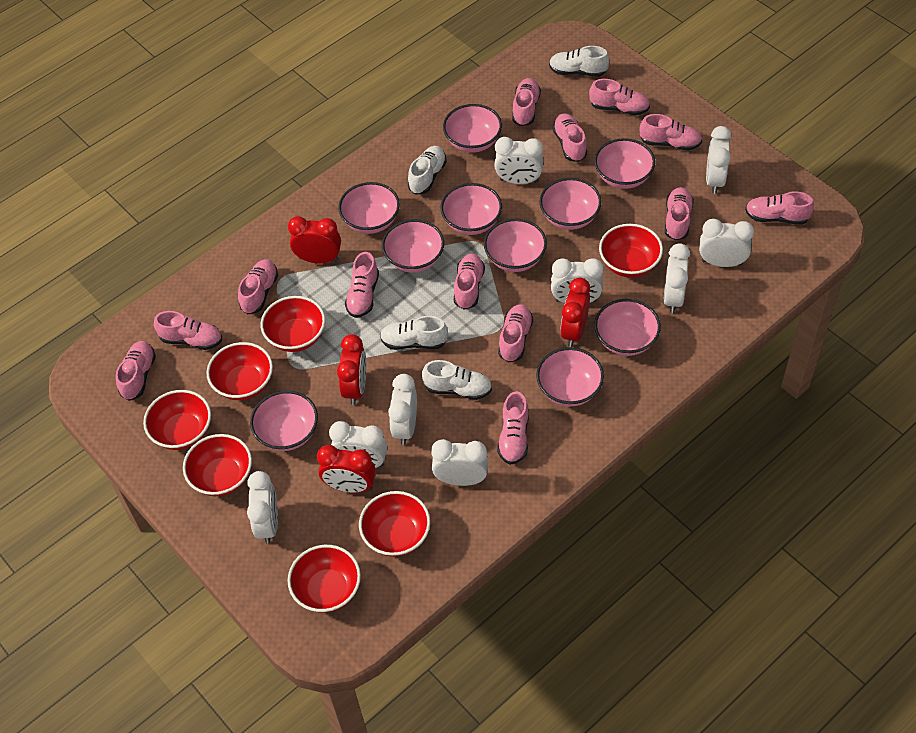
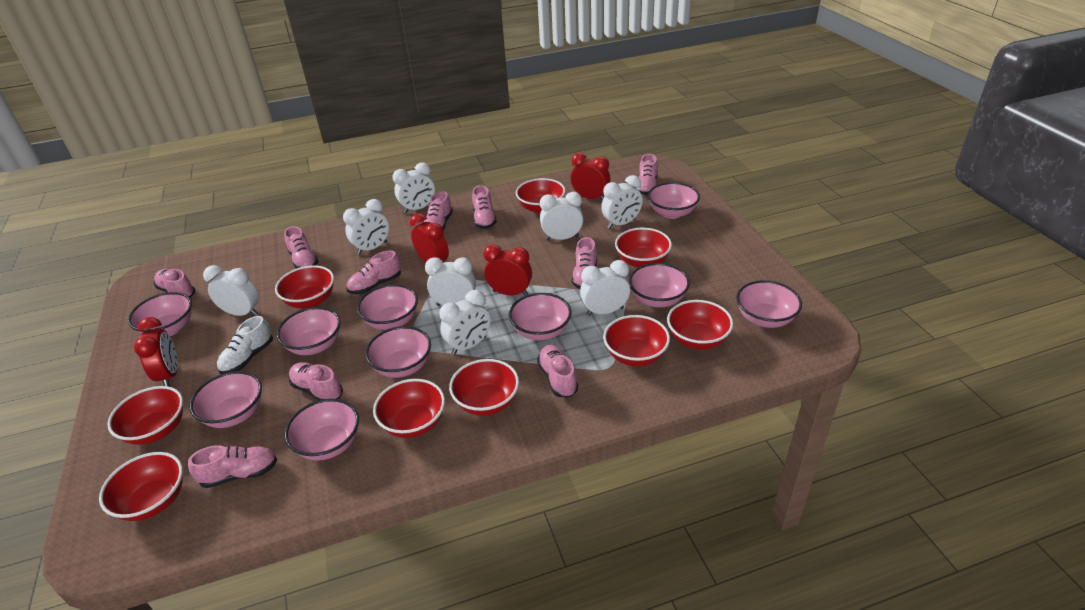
pink shoe: [116,341,156,401] [154,311,222,350] [238,259,278,314] [345,252,379,318] [454,253,485,310] [497,391,529,465] [498,304,533,362] [512,78,541,126] [552,113,587,162] [589,79,650,115] [640,114,702,151] [665,187,694,240] [745,192,814,225] = 13 -> [154,269,195,297] [188,445,277,488] [284,226,318,269] [288,362,343,401] [346,251,401,294] [424,191,453,231] [472,185,497,229] [537,345,578,398] [572,237,597,289] [635,154,658,195] = 10
red bowl: [143,390,211,450] [183,434,252,496] [206,342,273,400] [261,296,325,352] [287,545,361,613] [359,491,430,557] [599,224,663,278] = 7 -> [99,452,183,521] [108,386,183,445] [275,265,334,308] [373,379,445,438] [449,359,519,416] [516,178,566,214] [603,315,670,366] [615,228,672,268] [667,300,733,349] = 9
white clock: [247,471,278,544] [329,421,387,468] [388,374,417,445] [431,439,488,486] [494,137,544,184] [551,258,603,303] [663,243,690,313] [699,219,754,267] [706,126,731,194] = 9 -> [203,265,259,316] [343,199,389,255] [392,162,435,213] [425,257,476,306] [439,290,491,355] [540,192,583,241] [580,260,630,316] [601,175,643,229] = 8
white shoe: [380,316,448,350] [408,146,447,195] [422,360,492,400] [549,46,609,77] = 4 -> [217,316,273,374] = 1

